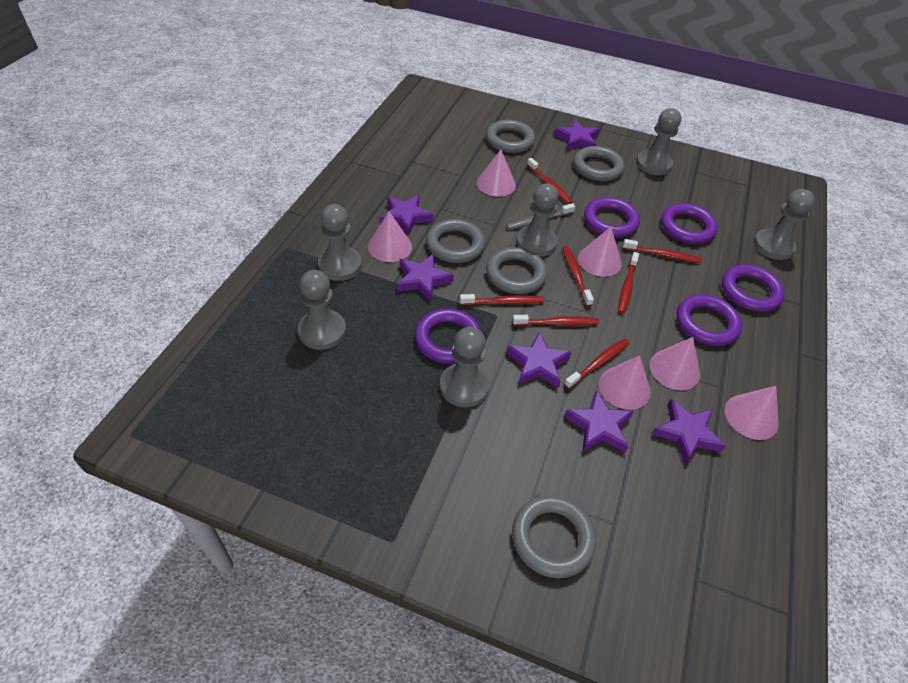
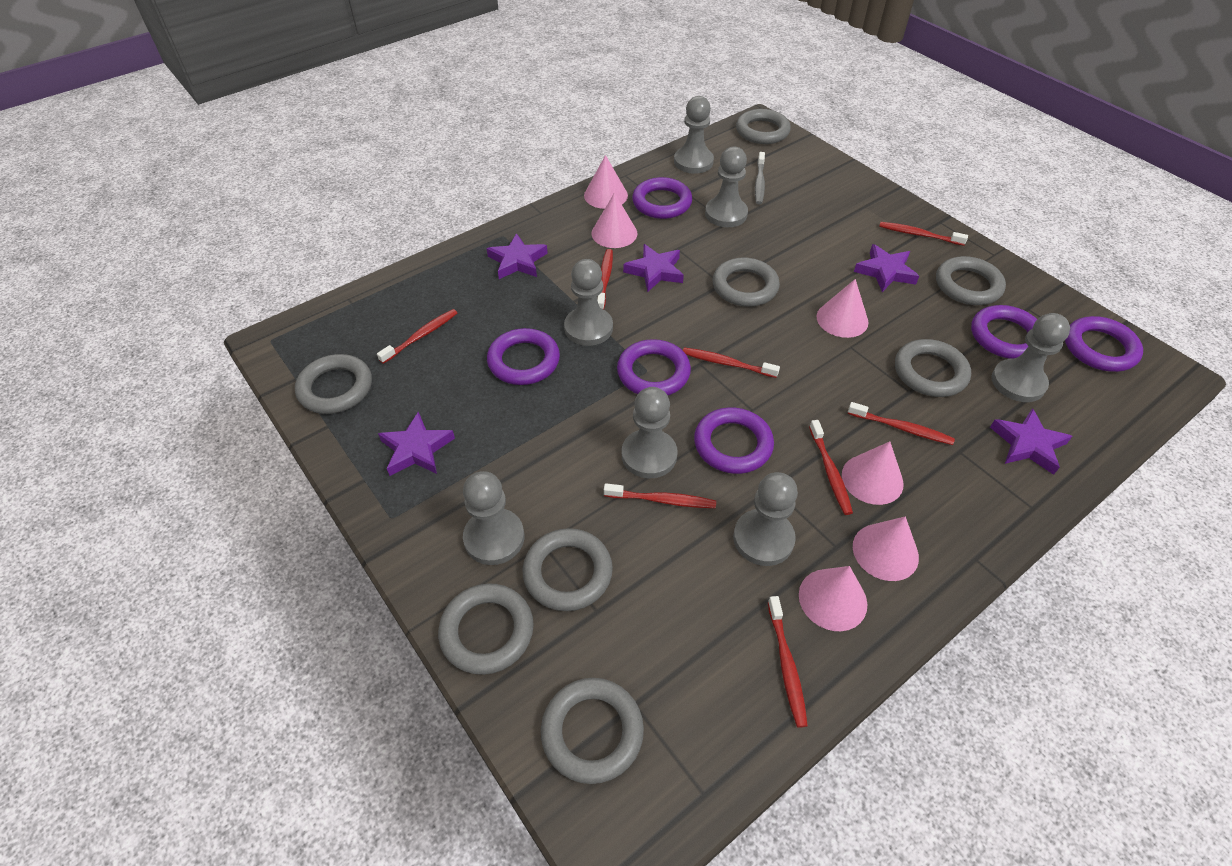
grey pawn: [298,270,346,350] [318,204,362,281] [440,327,490,407] [516,184,559,257] [636,108,681,175] [753,189,815,260] = 6 -> [463,471,524,565] [564,259,613,346] [622,387,678,478] [674,96,714,174] [705,147,748,227] [733,472,798,566] [991,313,1070,402] = 7
grey ring: [426,219,485,263] [486,120,535,153] [486,247,547,294] [512,495,596,578] [573,146,625,181] = 5 -> [295,354,372,414] [438,583,534,675] [523,528,613,611] [541,678,644,784] [712,257,780,307] [736,109,791,144] [895,339,971,397] [936,256,1006,305] = 8
purple ring: [415,309,481,364] [584,197,640,238] [661,203,718,244] [677,294,742,346] [722,264,785,312] = 5 -> [487,328,560,385] [617,339,691,395] [632,177,692,219] [694,407,774,474] [971,305,1037,359] [1065,316,1143,372] = 6
purple star: [380,195,433,235] [397,254,454,301] [506,332,571,388] [554,119,600,151] [564,390,634,452] [652,399,726,464] = 6 -> [378,411,455,476] [486,233,548,279] [623,244,684,292] [854,244,919,292] [990,408,1073,475] = 5
red toothbrush: [460,294,545,305] [513,315,599,326] [527,158,573,204] [563,246,594,306] [564,339,629,389] [618,252,639,314] [623,239,702,263] = 7 -> [377,309,457,364] [597,249,613,310] [604,483,716,508] [683,347,780,378] [768,596,808,728] [809,420,853,515] [848,402,955,445] [879,222,968,246] = 8

